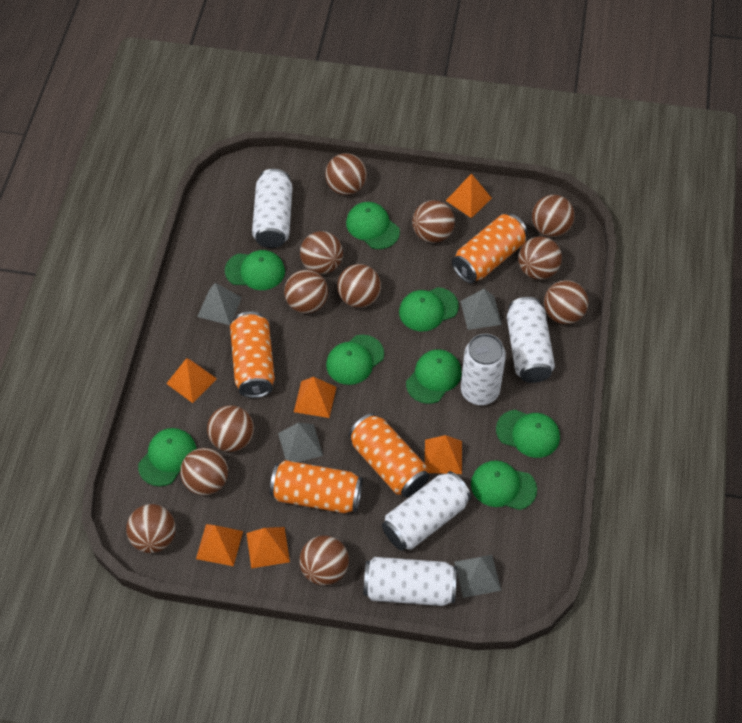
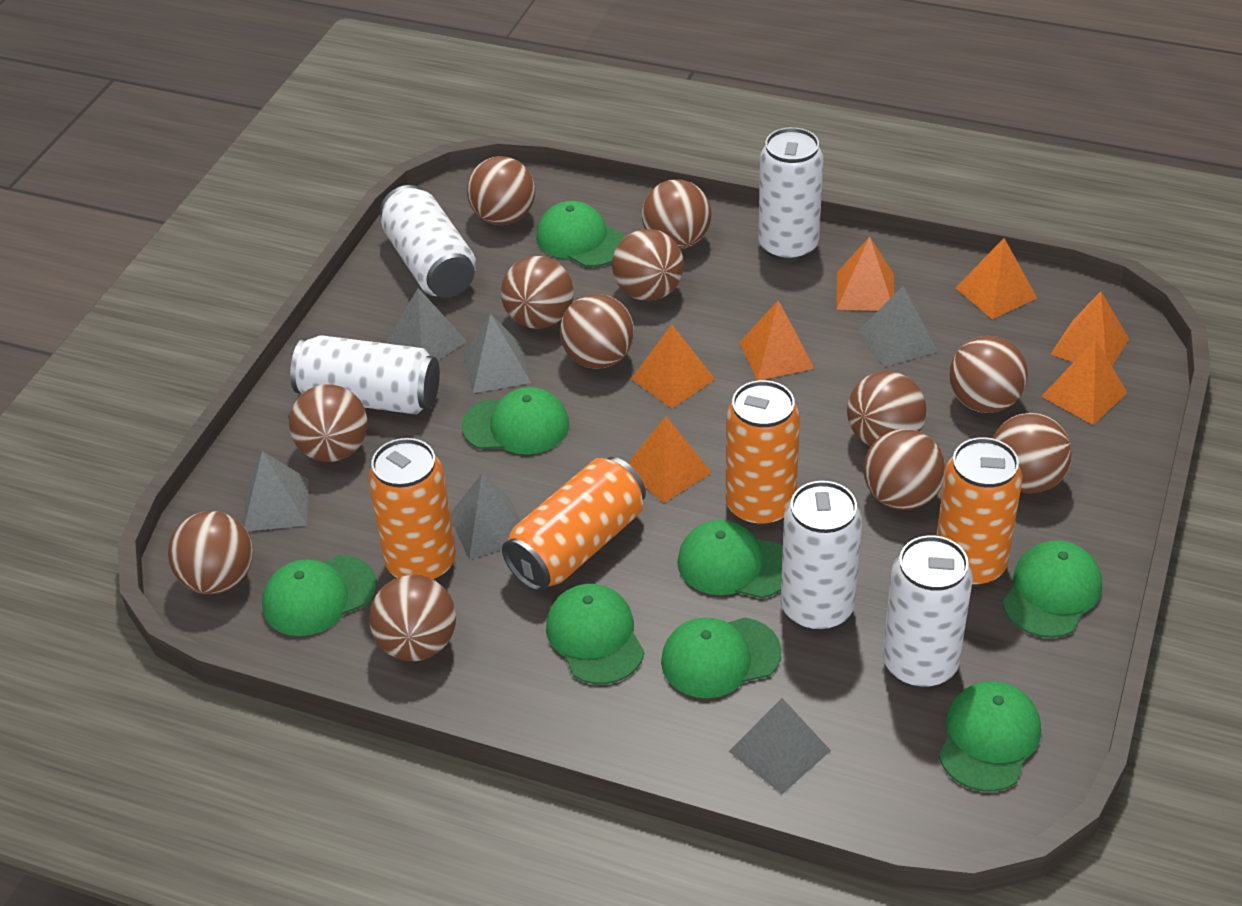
grey pyramid: [197,283,242,325] [278,422,323,462] [454,555,502,598] [460,289,502,330] = 4 -> [244,451,309,531] [386,288,467,360] [450,473,521,560] [464,314,531,393] [729,698,831,794] [859,286,938,367] = 6
orange pyramid: [166,358,217,403] [196,524,243,566] [246,527,290,569] [294,377,336,418] [425,435,462,474] [446,173,492,218] = 6 -> [628,416,712,503] [631,324,715,408] [739,301,814,381] [836,237,894,311] [956,238,1037,319] [1041,339,1127,425] [1051,292,1129,366] = 7

